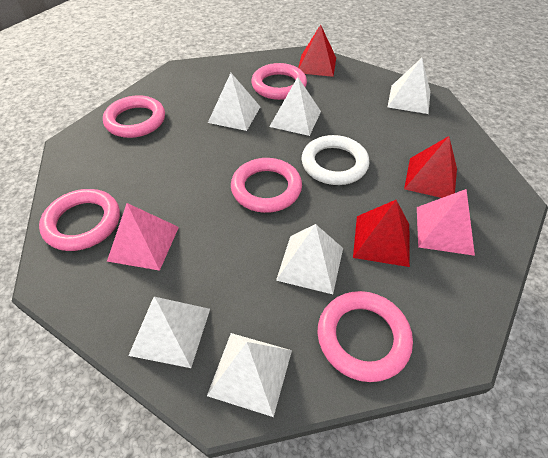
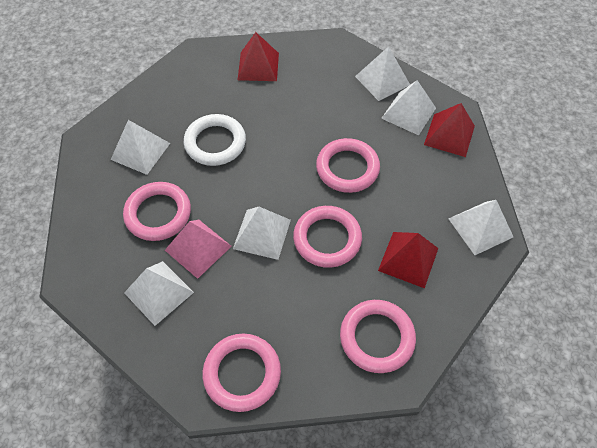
pink pyramid: [107,203,179,271] [417,189,475,256] = 2 -> [165,220,232,279] = 1

